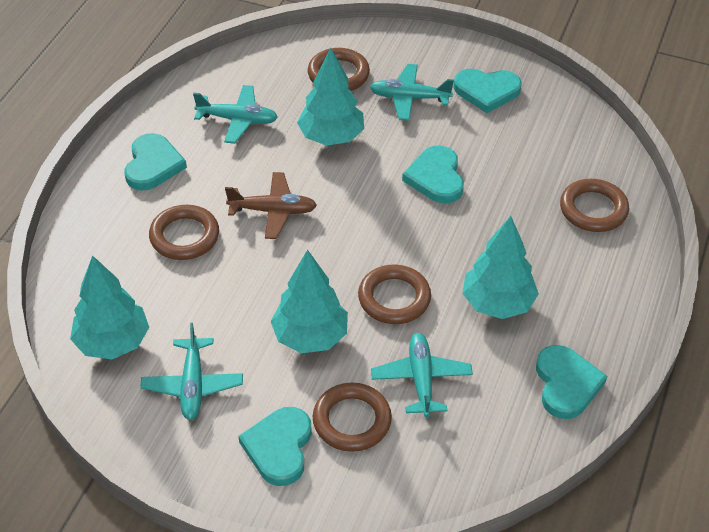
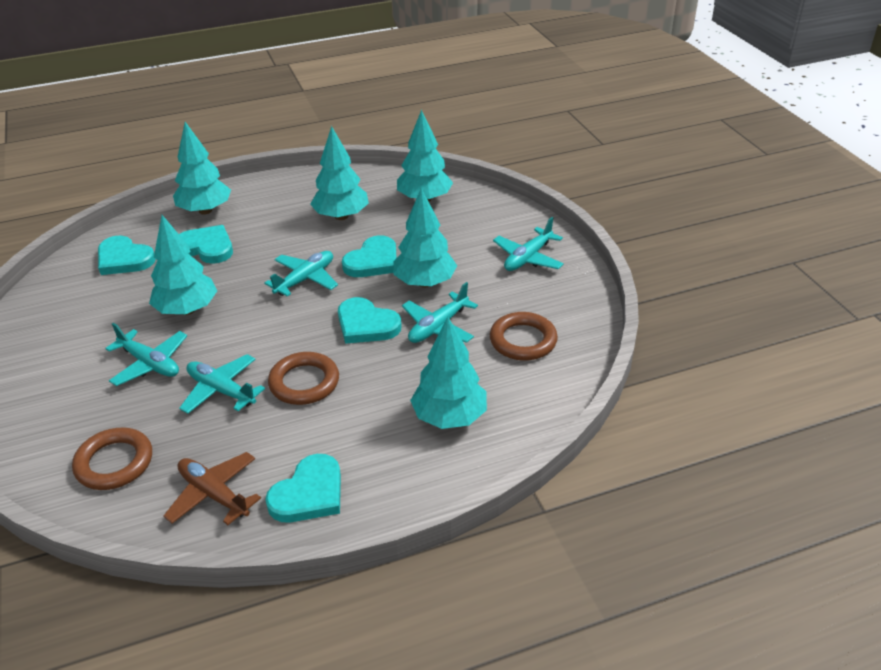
brown ring: [149,205,219,260] [308,48,370,91] [313,382,392,452] [358,265,431,324] [560,179,629,232] = 5 -> [72,428,152,490] [268,352,339,405] [490,312,558,361] = 3
turquoise plane: [140,323,243,420] [193,85,278,144] [370,64,454,121] [371,333,473,417] = 4 -> [105,323,187,386] [179,354,265,414] [265,251,338,296] [402,282,478,343] [493,217,564,271] = 5
turquoise tree: [70,255,149,359] [271,249,348,353] [297,47,364,146] [462,216,539,319] = 4 -> [149,215,217,315] [173,122,231,214] [310,126,369,220] [393,188,457,288] [397,110,453,202] [410,317,487,429] = 6

